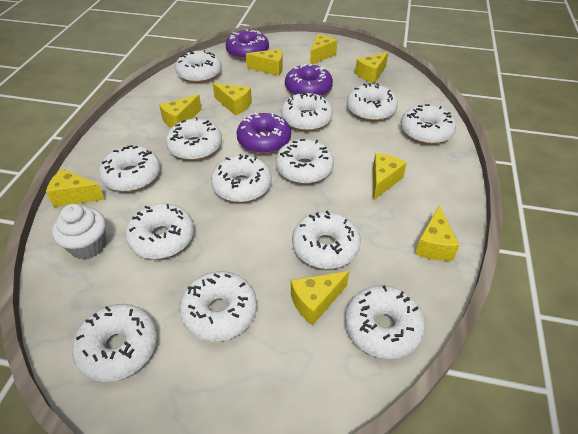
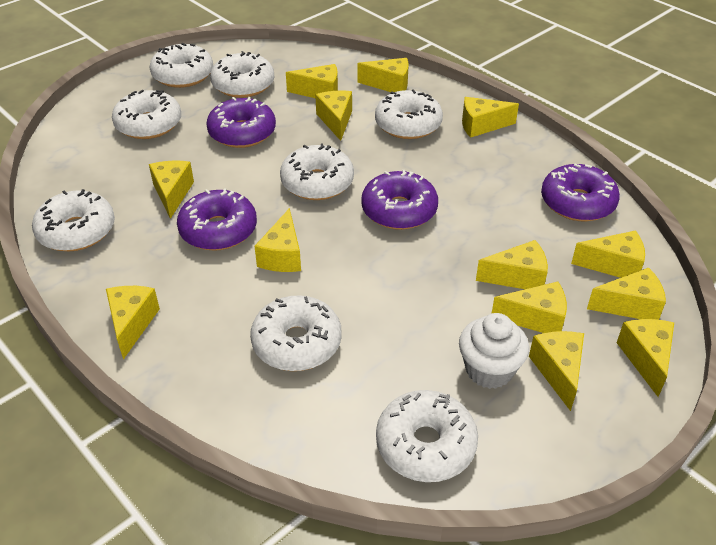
purple donut: [226,29,269,60] [236,113,291,154] [285,64,333,96] = 3 -> [177,189,257,251] [206,97,276,148] [361,170,438,230] [541,164,620,221] = 4
white donut: [72,304,157,382] [99,145,160,192] [125,203,194,259] [166,117,222,160] [175,50,222,83] [179,271,257,341] [211,154,272,202] [276,139,334,184] [281,92,333,131] [292,210,361,269] [345,285,425,359] [347,83,398,121] [401,104,456,144] = 13 -> [32,189,115,251] [112,90,181,139] [149,43,213,88] [210,51,274,98] [250,295,342,371] [280,144,354,200] [375,89,443,139] [376,390,478,482] = 8
yellow cheese: [46,169,105,207] [159,94,202,128] [213,83,252,116] [246,49,283,76] [291,271,349,325] [310,34,337,64] [355,52,388,83] [373,153,407,201] [415,206,459,261] = 9 -> [106,286,160,359] [149,161,194,219] [254,208,301,272] [286,64,338,98] [315,91,352,141] [358,58,409,92] [462,97,519,138] [476,240,548,289] [492,282,567,333] [529,331,584,411] [571,230,645,278] [587,268,666,320] [616,319,674,397] = 13

